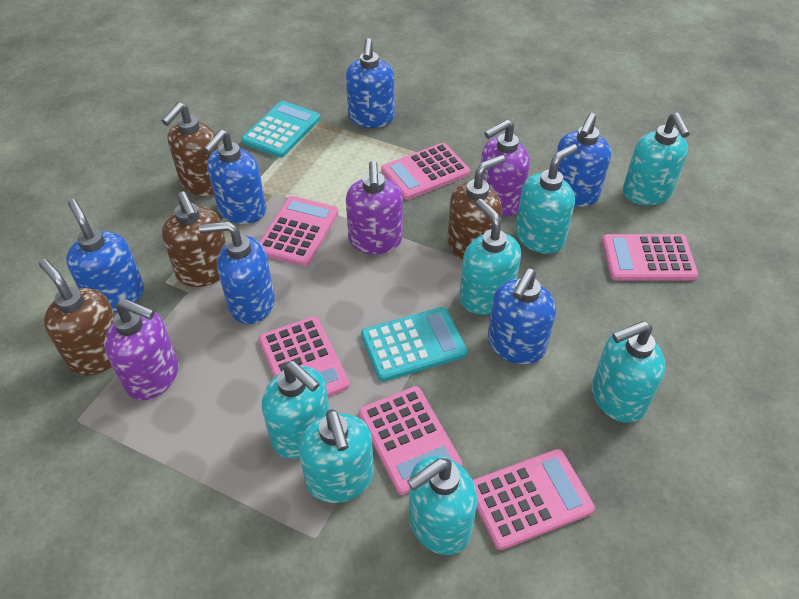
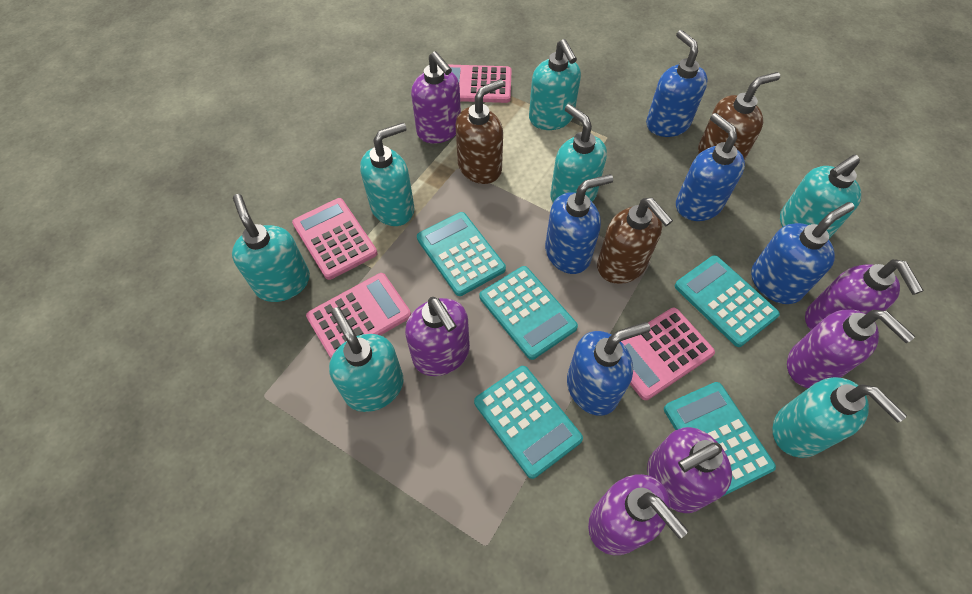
blue soap dispenser: [66,199,144,313] [199,221,275,324] [203,130,266,224] [346,38,394,128] [488,268,556,364] [556,113,611,206] = 6 -> [545,174,613,274] [567,322,650,416] [646,30,708,137] [676,113,745,221] [751,202,854,304] = 5
brown soap dispenser: [39,259,115,376] [162,102,219,196] [162,192,226,287] [448,155,505,260] = 4 -> [456,79,504,184] [597,198,673,284] [698,72,780,161] = 3
pink calculator: [259,316,350,397] [260,196,338,266] [359,386,462,495] [381,143,470,200] [473,449,595,550] [602,234,698,280] = 6 -> [292,198,377,280] [306,273,411,358] [449,65,512,103] [621,308,715,400] = 4
purple soap dispenser: [104,298,179,400] [346,161,403,254] [481,119,530,216] = 3 -> [405,297,470,376] [411,51,461,144] [588,474,688,555] [647,427,732,513] [787,309,915,388] [805,259,924,330] = 6
turquoise calculator: [241,101,320,158] [361,307,467,382] = 2 -> [417,212,506,296] [474,366,583,479] [480,266,578,360] [664,382,776,497] [675,255,780,347] = 5

